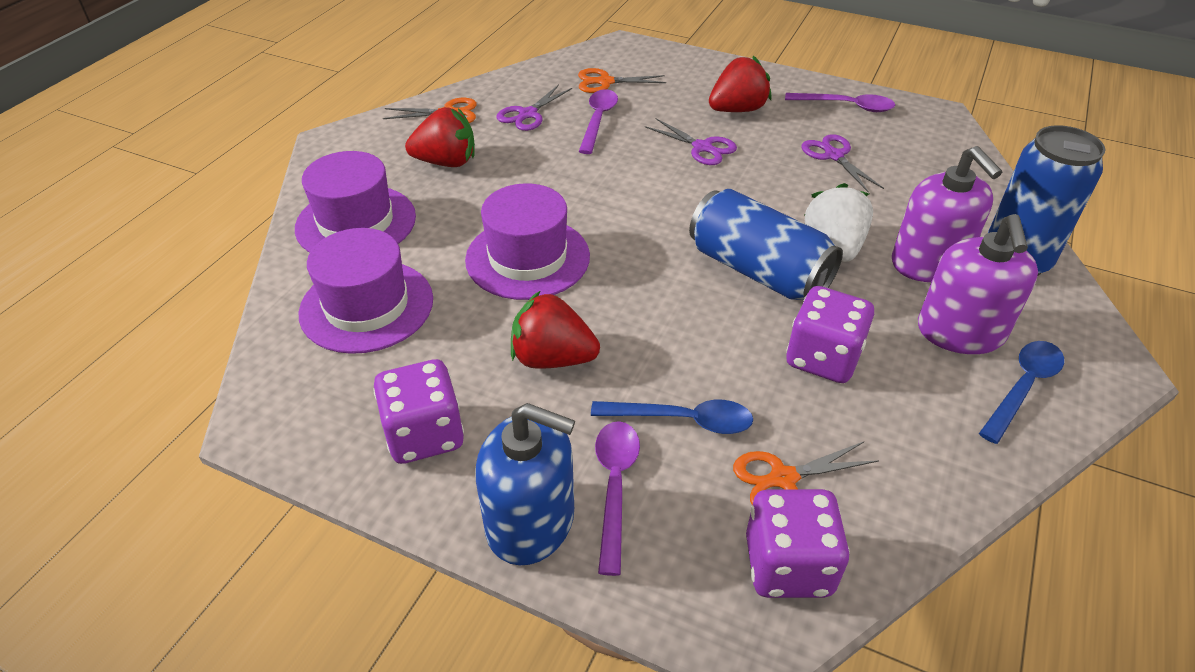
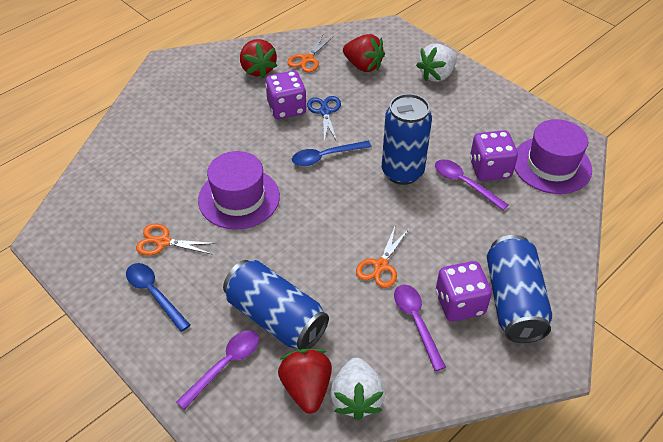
blue can: [689,189,843,300] [988,125,1105,276] = 2 -> [223,260,329,350] [382,94,432,185] [487,235,552,343] = 3
blue scissors: none = 0 -> [307,96,341,142] = 1
blue soap dispenser: [475,403,575,565] = 1 -> none = 0
purple hat: [295,151,416,253] [299,228,433,354] [465,183,590,300] = 3 -> [198,151,280,230] [514,119,592,194] = 2
purple scissors: [497,84,572,131] [645,118,737,165] [801,134,884,192] = 3 -> none = 0
purple soap dispenser: [892,146,1002,282] [918,214,1038,354] = 2 -> none = 0
white strawberry: [805,183,873,262] = 1 -> [330,358,386,420] [416,44,457,82] = 2

